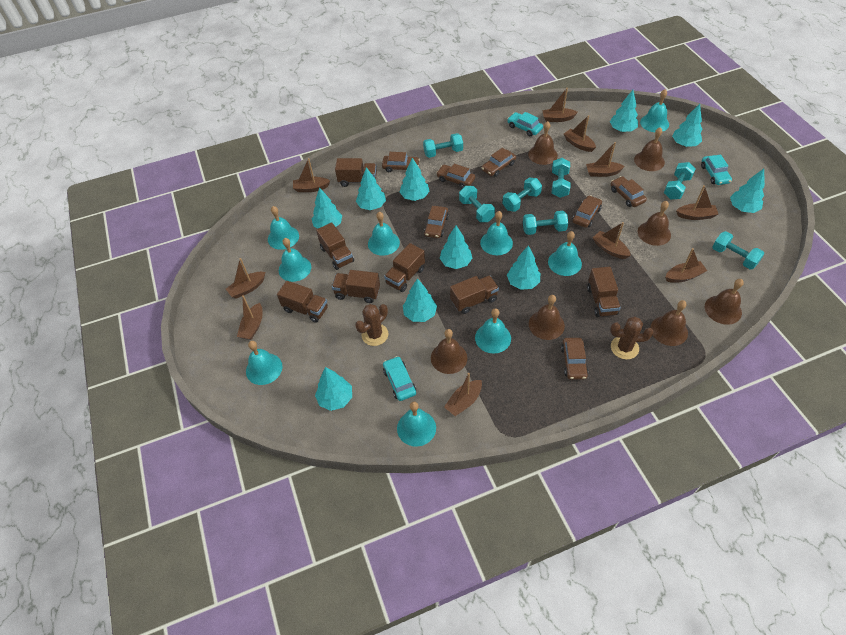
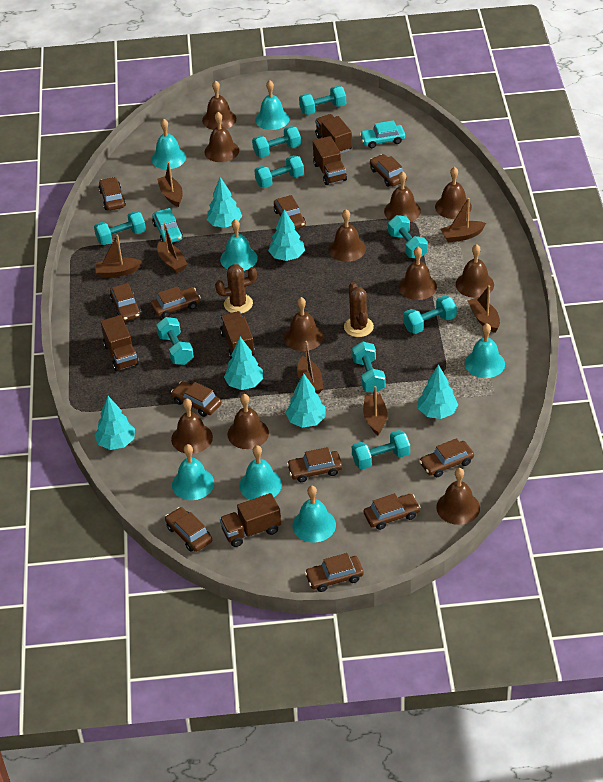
brown bell: [431,329,467,374] [528,121,558,165] [529,295,565,340] [634,127,665,171] [638,201,671,246] [650,300,688,346] [705,279,744,325] = 7 -> [171,398,213,454] [202,80,236,130] [204,112,239,162] [227,394,269,449] [284,297,323,351] [329,209,366,262] [384,171,421,222] [398,247,437,300] [435,167,472,219] [436,468,480,525] [456,244,494,298] = 11
brown boat: [226,258,265,299] [237,295,263,340] [293,158,330,192] [444,373,482,416] [542,88,578,122] [564,115,596,152] [586,142,625,177] [592,222,631,259] [665,248,707,283] [676,185,718,220] = 10 -> [95,235,142,278] [157,162,183,207] [157,222,187,273] [297,341,323,394] [363,386,387,435] [440,198,486,243] [468,285,500,333] = 7
brown car: [382,152,420,172] [424,206,449,238] [436,164,475,189] [481,148,516,177] [561,338,588,380] [572,195,602,228] [611,176,647,207] = 7 -> [99,177,126,211] [110,283,141,321] [150,286,201,318] [165,507,212,552] [171,381,222,417] [274,195,306,229] [287,447,342,482] [305,553,364,592] [364,493,420,530] [370,154,407,187] [419,438,474,477] = 11
brown truck: [277,281,328,322] [316,223,354,270] [332,270,380,303] [335,158,377,187] [384,243,425,292] [450,275,499,314] [587,267,621,317] = 7 -> [101,315,139,371] [220,311,255,359] [220,493,281,547] [313,136,347,185] [315,114,352,154] = 5
turquoise bell: [246,341,282,385] [268,206,299,250] [279,238,311,282] [368,212,400,256] [397,402,436,447] [475,308,511,354] [480,211,513,255] [548,231,582,276] [640,89,669,132] = 9 -> [151,119,186,169] [172,444,214,500] [220,219,258,271] [239,445,282,500] [255,80,289,130] [292,486,336,542] [465,323,505,378] = 7
turquoise car: [383,356,416,401] [507,112,543,136] [701,155,732,185] = 3 -> [152,208,183,243] [360,120,405,148] = 2
turquoise dumbbell: [423,133,463,158] [459,186,495,222] [502,178,542,212] [523,211,568,235] [552,158,571,198] [664,162,696,199] [712,231,764,269] = 7 -> [94,211,146,245] [156,317,194,365] [252,126,301,157] [254,155,304,188] [299,86,346,115] [352,341,386,393] [352,430,410,470] [388,215,428,259] [403,296,457,334] = 9
turquoise tree: [312,187,342,228] [315,367,352,411] [356,167,386,210] [400,158,430,201] [403,278,437,322] [440,225,472,269] [507,245,540,290] [610,90,638,132] [672,104,702,147] [730,169,765,213] = 10 -> [94,396,135,450] [206,177,242,228] [224,337,263,390] [268,210,305,261] [286,373,326,427] [418,365,458,419] = 6

